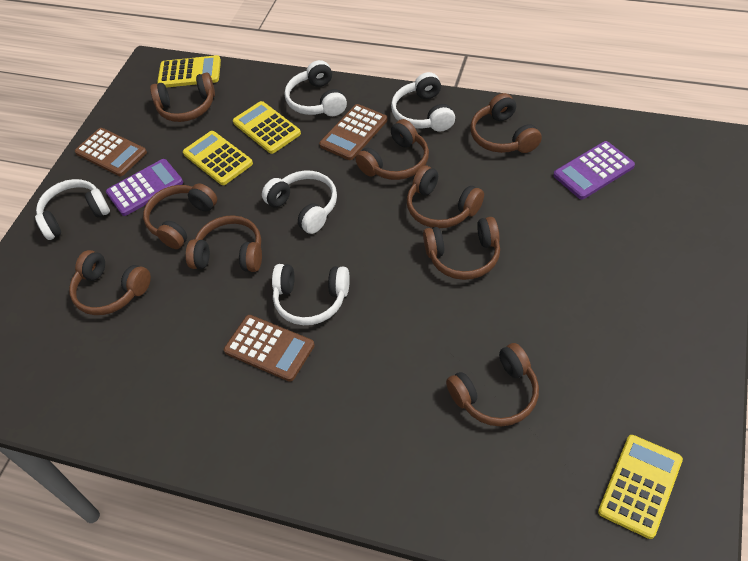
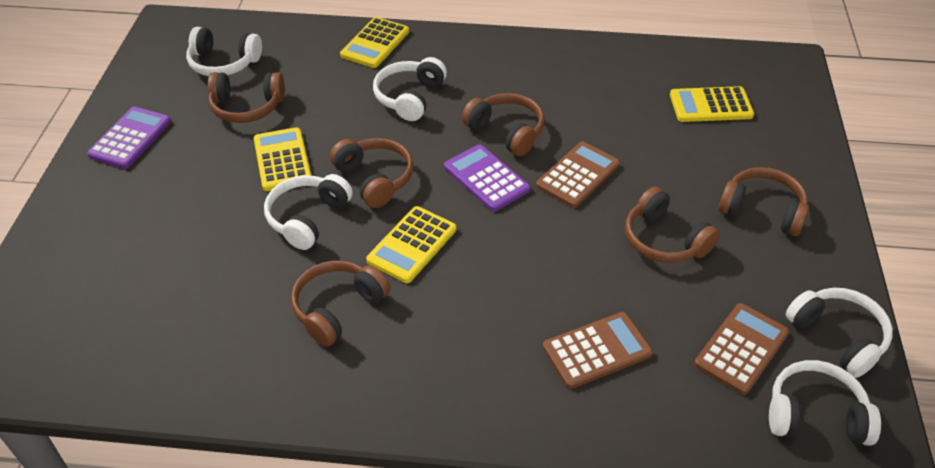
brown headphones: [69,250,151,315] [143,183,217,249] [150,73,215,122] [186,215,262,272] [355,119,429,180] [407,166,484,228] [423,217,500,280] [446,343,539,426] [470,93,542,153] = 9 -> [208,72,285,123] [291,261,390,347] [330,138,414,208] [462,93,544,156] [625,186,720,263] [719,167,809,236] = 6

